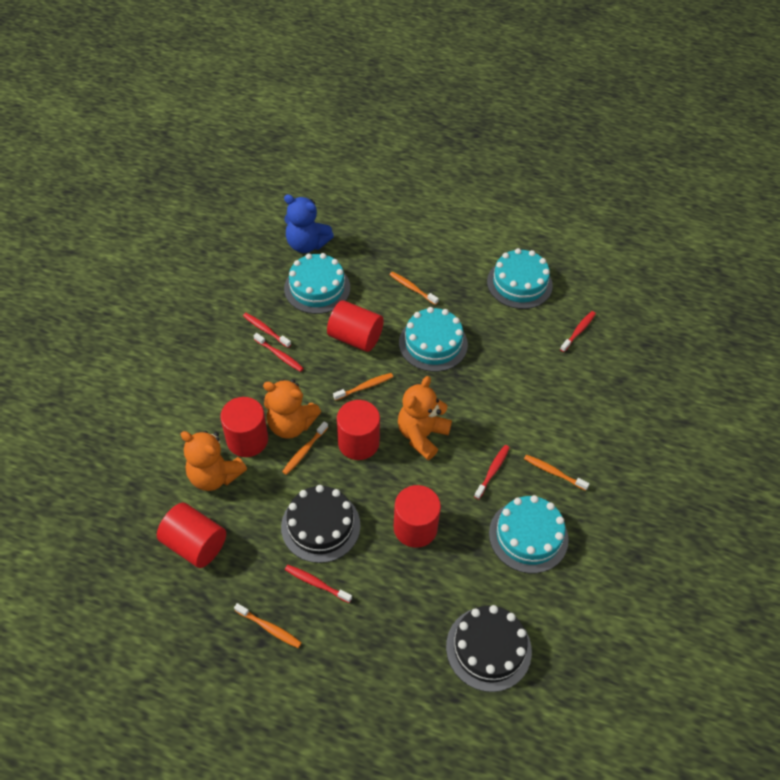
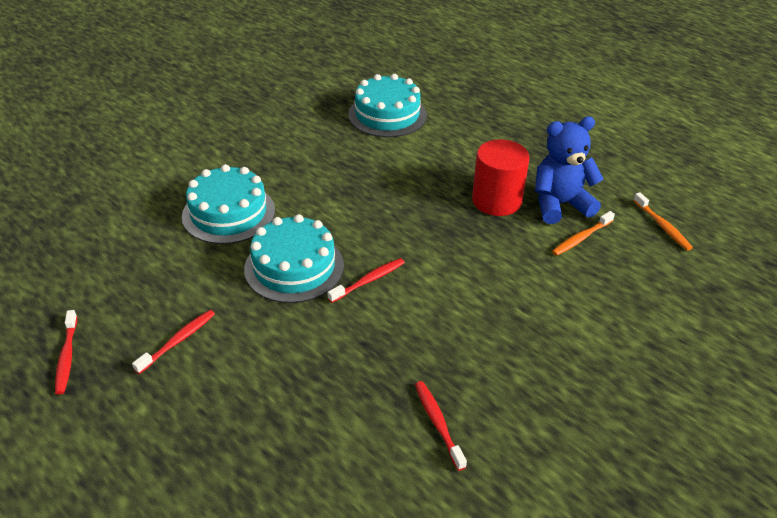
black cake: [281,485,360,563] [446,605,532,692] = 2 -> none = 0
orange teddy bear: [180,431,247,491] [263,379,321,439] [398,376,452,460] = 3 -> none = 0
orange toothbrush: [234,603,302,648] [282,421,328,475] [333,373,393,401] [390,272,439,305] [524,455,589,491] = 5 -> [552,211,615,256] [633,192,693,251] = 2
red cylinder: [157,503,226,568] [220,397,268,457] [327,300,384,352] [337,400,380,460] [394,485,441,548] = 5 -> [472,139,529,216] = 1
red toothbrush: [243,313,291,348] [254,333,304,372] [285,565,352,603] [474,445,510,499] [560,311,596,352] = 5 -> [55,310,77,395] [132,310,215,374] [327,258,405,303] [415,381,467,471] = 4
turquoise cake: [284,253,350,314] [399,307,468,372] [487,248,553,309] [489,495,569,573] = 4 -> [182,164,275,244] [244,214,344,303] [348,74,427,137] = 3

